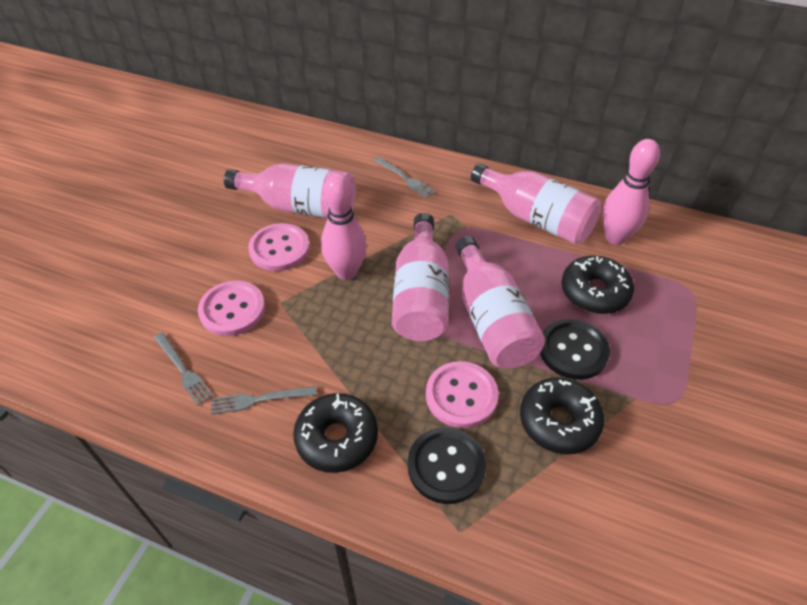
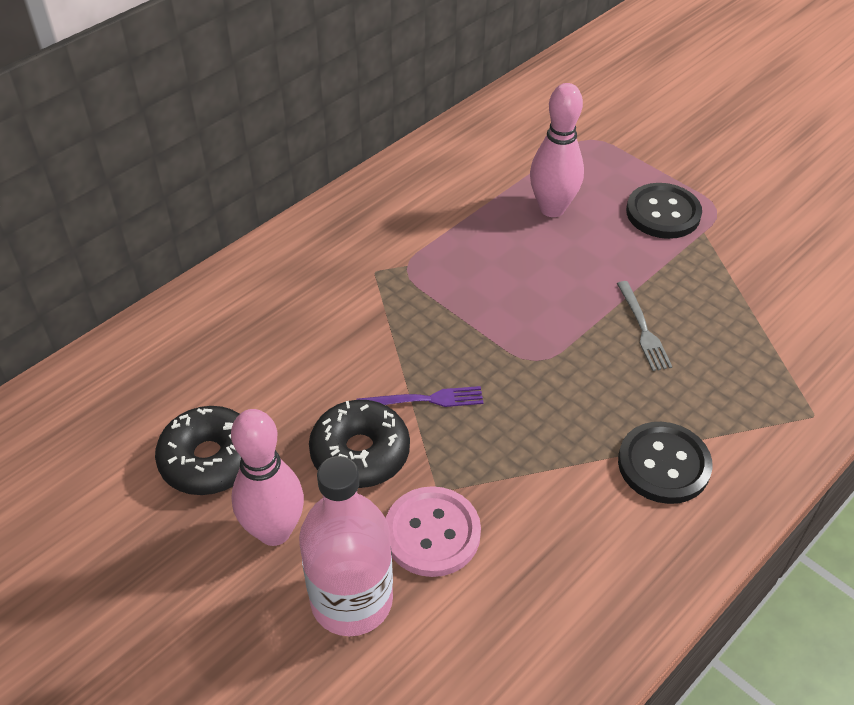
black donut: [293,393,378,473] [520,377,605,455] [561,256,634,314] = 3 -> [155,406,241,495] [309,400,410,488] = 2
grey fork: [154,333,213,406] [211,386,317,415] [374,157,436,199] = 3 -> [617,281,672,371] = 1
pink bottle: [224,163,356,218] [392,213,449,341] [456,236,545,369] [471,163,601,244] = 4 -> [299,456,393,636] = 1
pink button: [198,281,265,336] [248,223,310,271] [426,361,498,428] = 3 -> [386,486,481,577] = 1
purple fork: none = 0 -> [357,386,483,407] = 1

